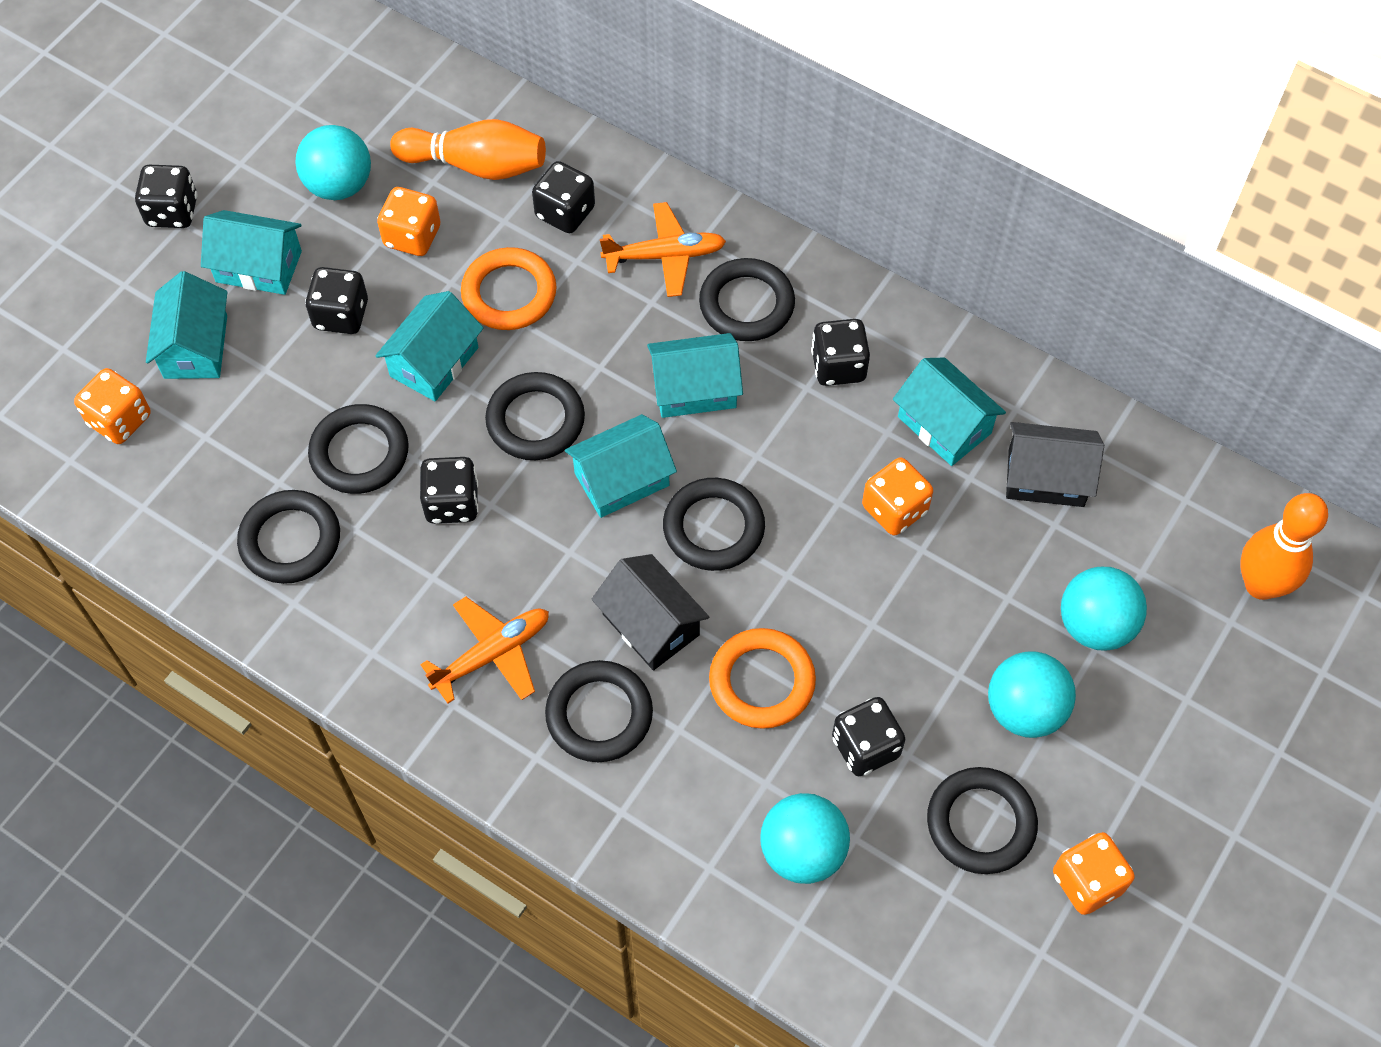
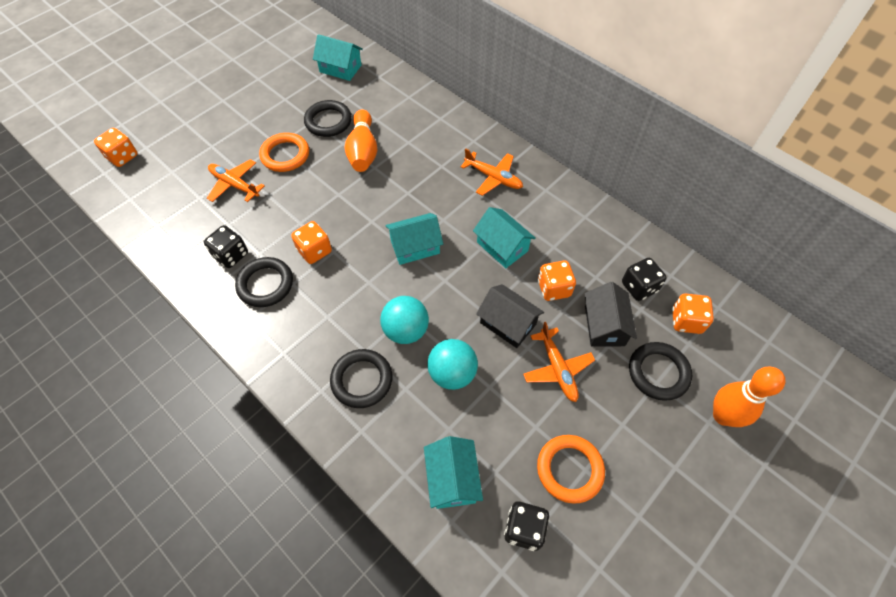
black dice: [135,165,198,228] [305,267,368,334] [420,457,478,524] [532,161,595,233] [811,319,870,386] [832,697,905,776] = 6 -> [204,225,248,268] [504,501,550,551] [622,258,667,301] = 3
black ring: [237,490,340,584] [308,404,409,494] [485,372,585,460] [545,660,653,762] [663,478,765,571] [699,258,795,341] [927,767,1038,874] = 7 -> [235,257,293,307] [304,100,352,137] [330,349,392,408] [629,342,692,401] = 4
orange plane: [420,597,549,704] [600,202,726,297] = 2 -> [207,159,265,202] [460,148,523,196] [523,322,595,402] = 3
turquoise ball: [295,125,371,200] [760,793,850,884] [988,652,1076,738] [1061,567,1147,651] = 4 -> [380,296,429,344] [427,339,478,390] = 2
turquoise house: [146,271,227,379] [201,210,302,295] [375,291,484,401] [565,414,677,518] [647,333,743,418] [893,357,1006,466] = 6 -> [313,34,363,81] [385,213,443,265] [424,436,483,509] [473,207,536,268] = 4

